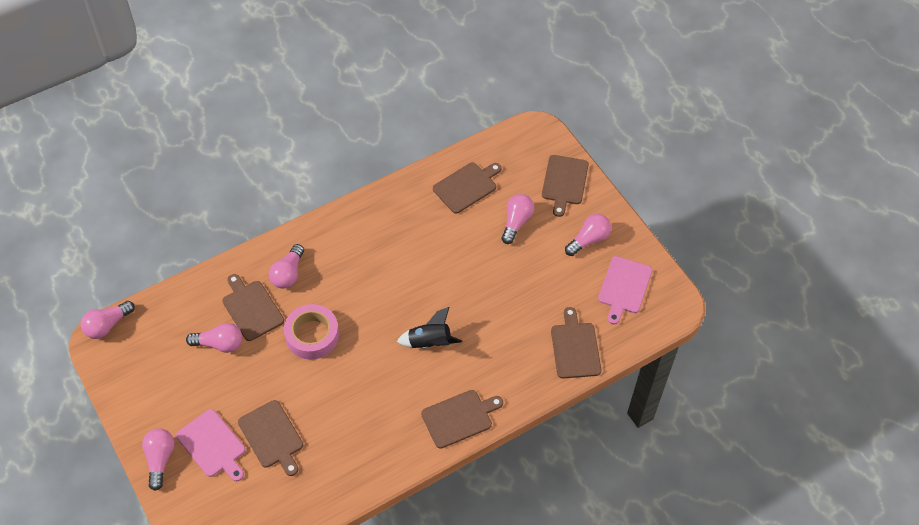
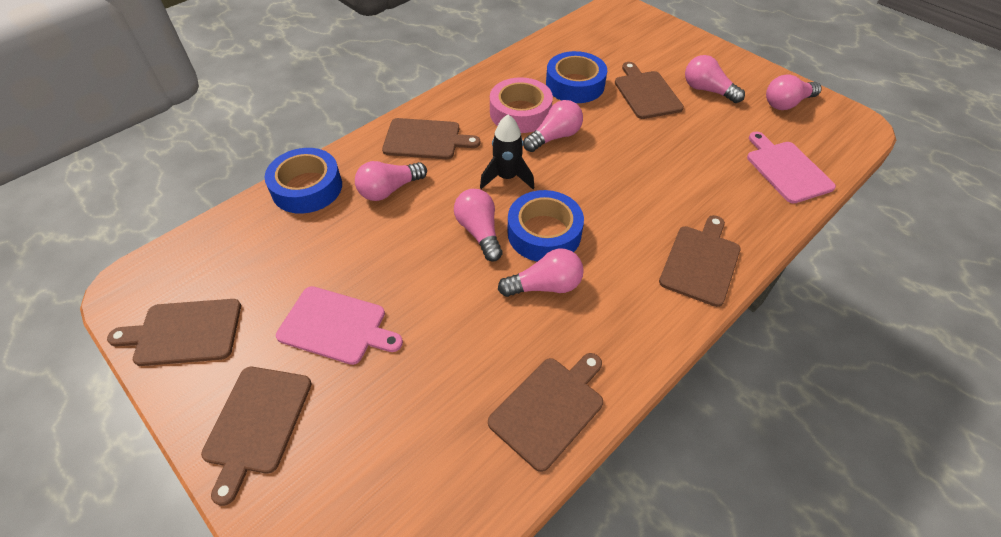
blue tape: none = 0 -> [264,148,342,214] [507,190,584,262] [546,51,607,103] = 3

